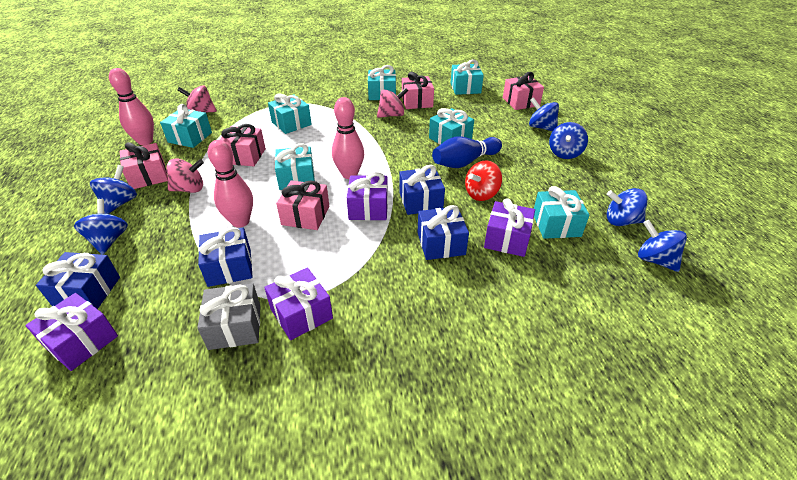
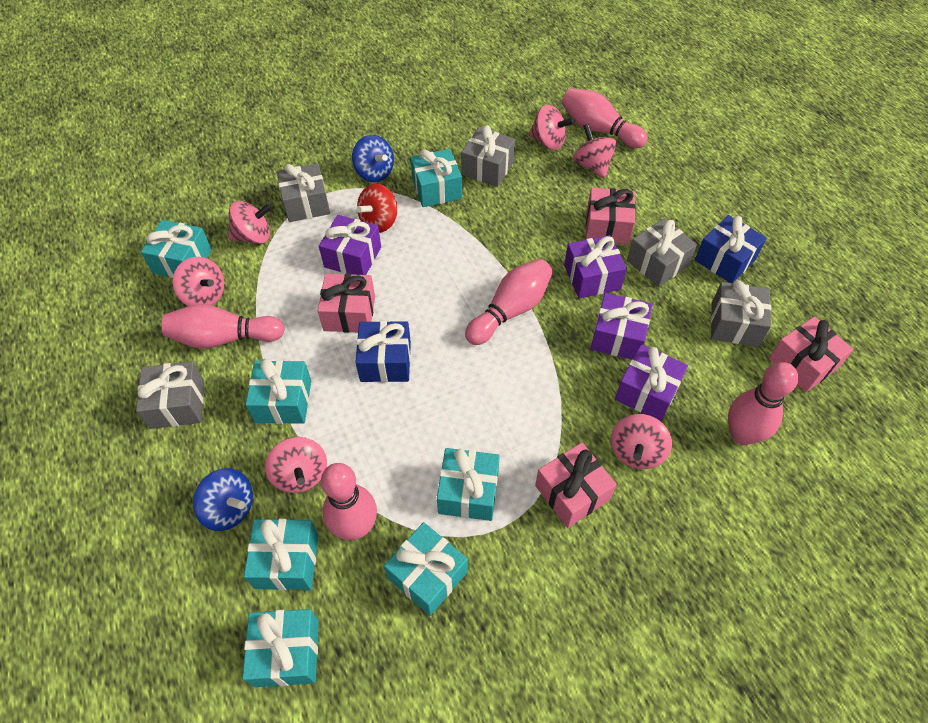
blue bowling pin: [432,136,502,168] = 1 -> none = 0
blue gift: [36,252,120,309] [198,227,253,287] [399,165,445,215] [418,205,469,260] = 4 -> [355,321,411,382] [695,215,767,283] = 2
blue spinning top: [74,199,128,255] [90,165,137,214] [529,97,559,131] [549,122,588,159] [607,188,648,226] [638,220,687,272] = 6 -> [193,468,253,531] [352,135,394,182] = 2
grey gift: [197,283,260,350] = 1 -> [136,361,204,429] [277,163,330,222] [461,125,515,187] [627,219,697,287] [711,280,771,347] = 5
pink bowling pin: [109,68,154,145] [208,140,253,228] [332,97,364,179] = 3 -> [162,304,285,349] [321,463,377,540] [465,259,553,345] [562,88,647,148] [728,362,798,445] = 5
pink gift: [120,142,168,189] [220,124,266,166] [276,180,329,230] [402,72,434,109] [503,72,544,110] = 5 -> [318,273,375,333] [535,442,617,528] [586,188,636,244] [769,316,854,392] = 4
pink spinning top: [166,158,204,193] [177,85,217,113] [377,88,408,118] = 3 -> [173,257,224,306] [229,201,272,244] [265,437,327,493] [529,105,575,150] [573,123,617,179] [611,414,672,469] = 6

